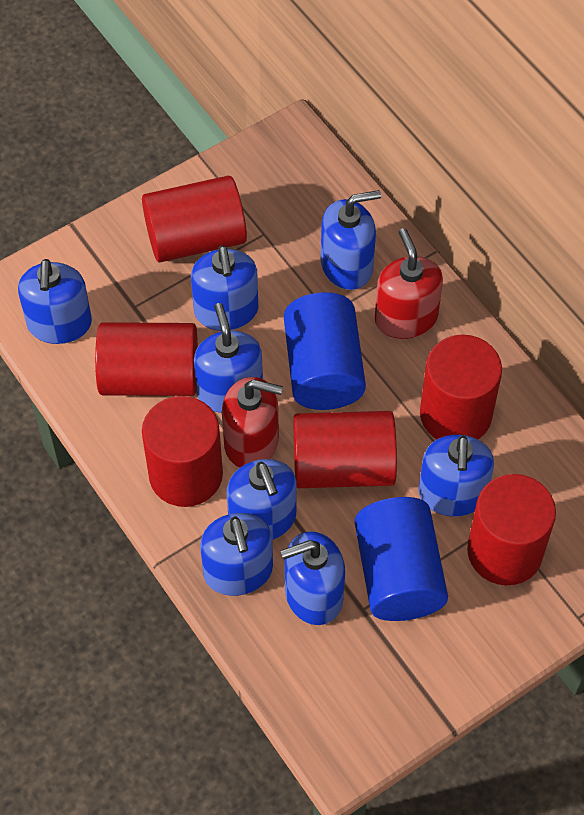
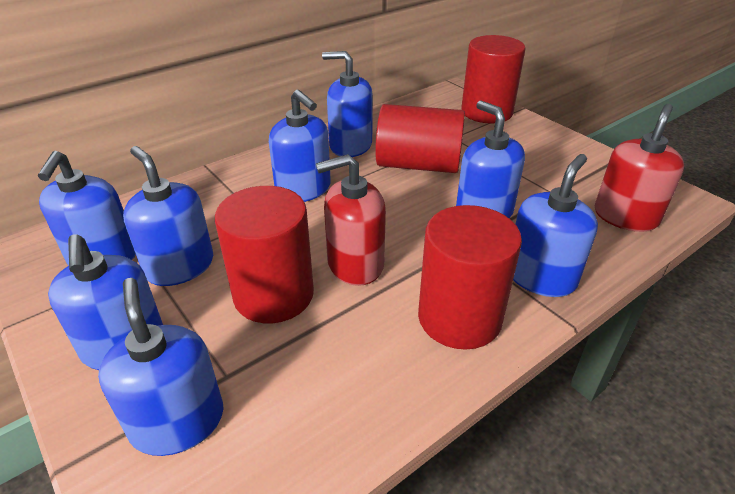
blue cylinder: [284,292,366,410] [355,497,448,621] = 2 -> none = 0
red cylinder: [95,322,198,396] [142,176,247,262] [142,396,223,507] [294,411,397,488] [420,335,502,440] [467,474,556,585] = 6 -> [215,186,314,323] [375,104,465,173] [418,205,522,350] [461,35,526,124] = 4

